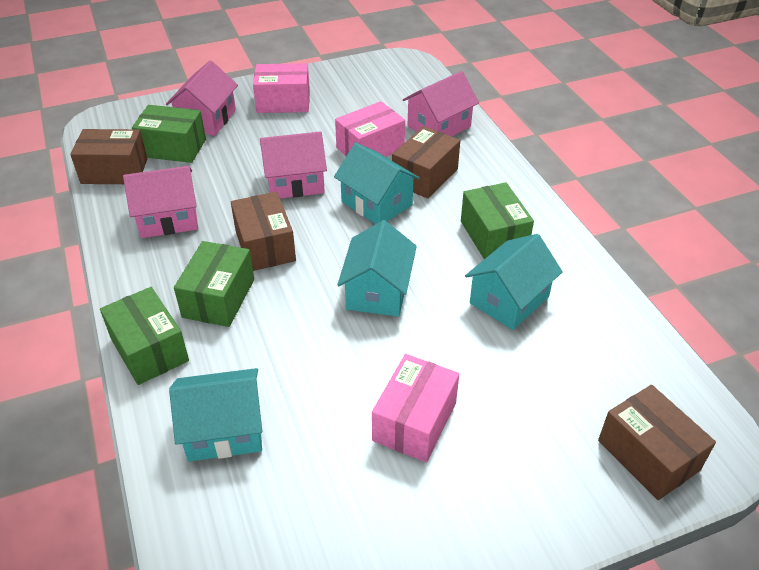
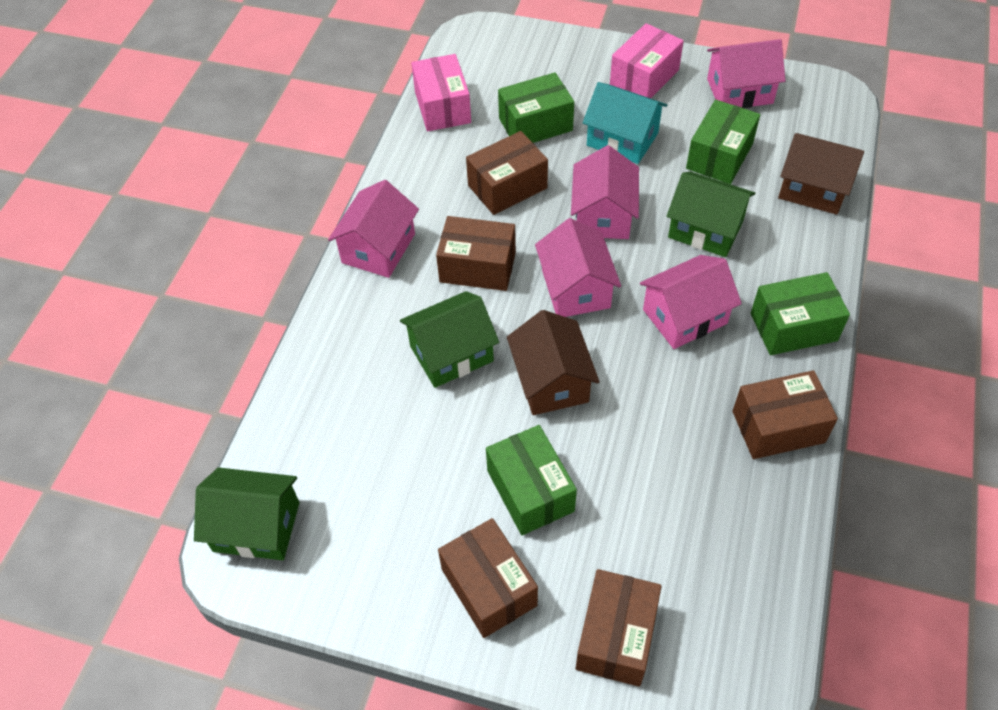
brown box: [70,129,148,184] [231,192,296,271] [392,126,460,199] [598,385,716,500] = 4 -> [436,216,516,291] [438,518,538,638] [466,131,548,215] [576,569,662,687] [732,370,838,459] = 5
brown house: none = 0 -> [507,310,600,415] [778,133,864,215] = 2
green house: none = 0 -> [194,467,299,560] [400,291,499,388] [667,172,755,257] = 3
pink box: [253,63,310,113] [335,101,405,157] [372,354,459,462] = 3 -> [411,54,471,131] [610,23,684,99] = 2
pink house: [123,166,198,238] [166,60,238,136] [260,131,327,198] [403,71,479,136] = 4 -> [328,180,419,278] [535,218,621,317] [571,145,639,239] [640,255,742,349] [707,39,786,108] = 5
turquoise house: [169,368,262,462] [334,143,420,224] [337,220,417,317] [465,234,563,330] = 4 -> [583,82,667,164] = 1

